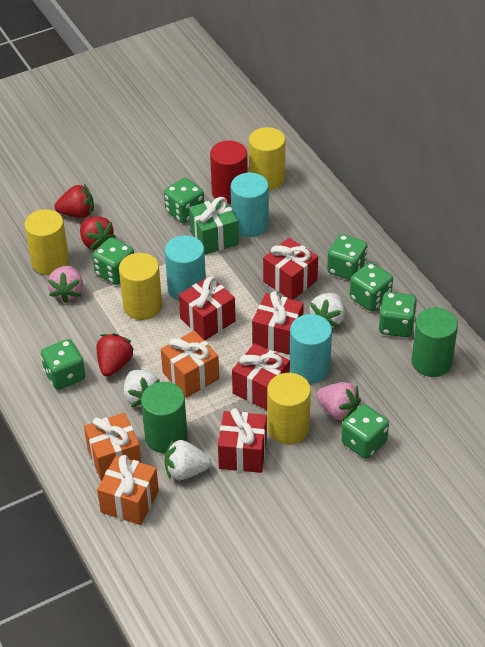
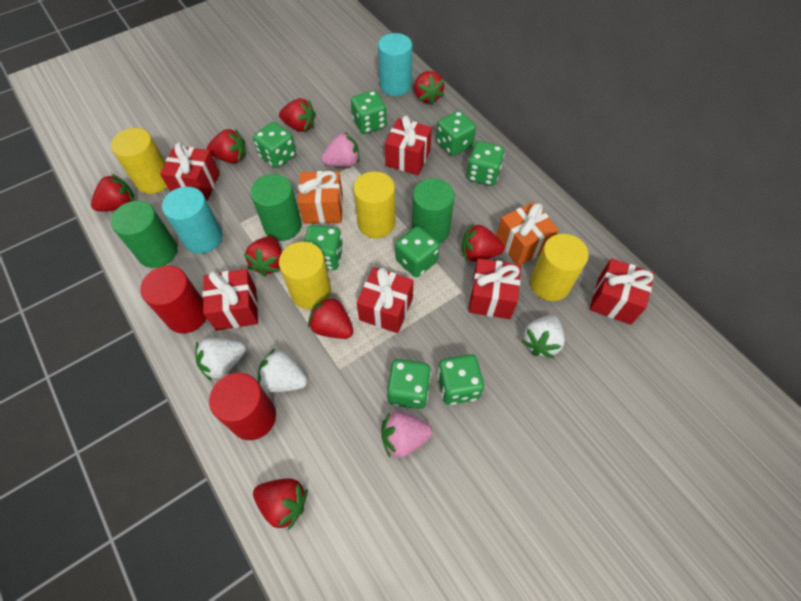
green cylinder: [141,382,187,454] [411,308,458,377] = 2 -> [111,201,177,268] [250,174,302,241] [412,178,455,244] = 3
green dice: [41,339,86,390] [92,237,134,285] [164,178,204,223] [327,234,368,280] [341,404,389,459] [350,262,393,311] [379,292,417,337] = 7 -> [253,122,296,168] [304,225,343,270] [351,90,387,134] [387,359,431,409] [395,226,440,277] [436,111,476,156] [437,354,484,405] [467,141,505,186] = 8
green gift: [189,197,239,255] = 1 -> none = 0
orange gift: [84,412,141,481] [97,455,159,525] [161,331,219,398] = 3 -> [298,171,343,224] [496,202,559,265] = 2
red cylinder: [210,141,248,204] = 1 -> [140,266,207,333] [209,373,276,440] = 2
red gift: [179,276,236,340] [218,408,267,473] [232,343,290,410] [252,291,304,355] [263,238,318,300] = 5 -> [160,142,220,201] [202,269,258,331] [357,267,414,333] [385,116,432,175] [468,258,521,319] [589,258,654,325] = 6
red strawberry: [54,184,94,218] [80,216,116,250] [96,333,134,377] = 3 -> [91,174,134,211] [207,128,246,163] [244,236,282,277] [253,478,308,530] [279,98,316,132] [308,296,353,339] [414,71,444,105] [462,224,505,262] = 8
turquoise cylinder: [165,235,206,301] [231,173,269,237] [290,314,332,384] = 3 -> [162,187,222,254] [378,33,412,96] = 2

